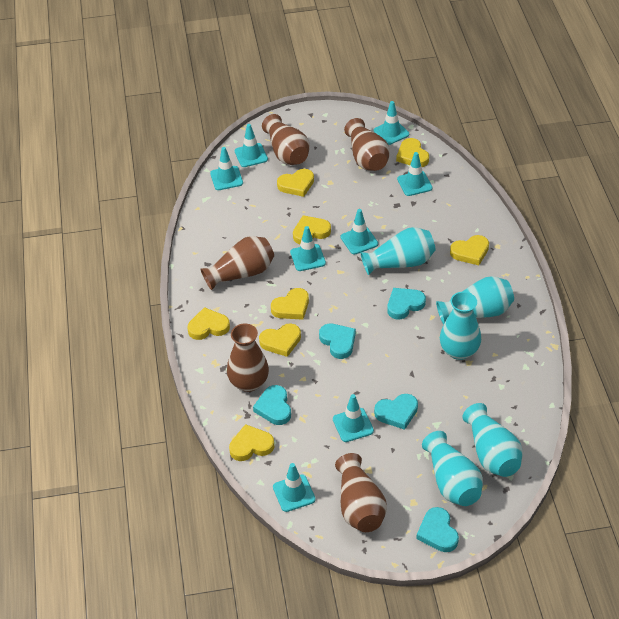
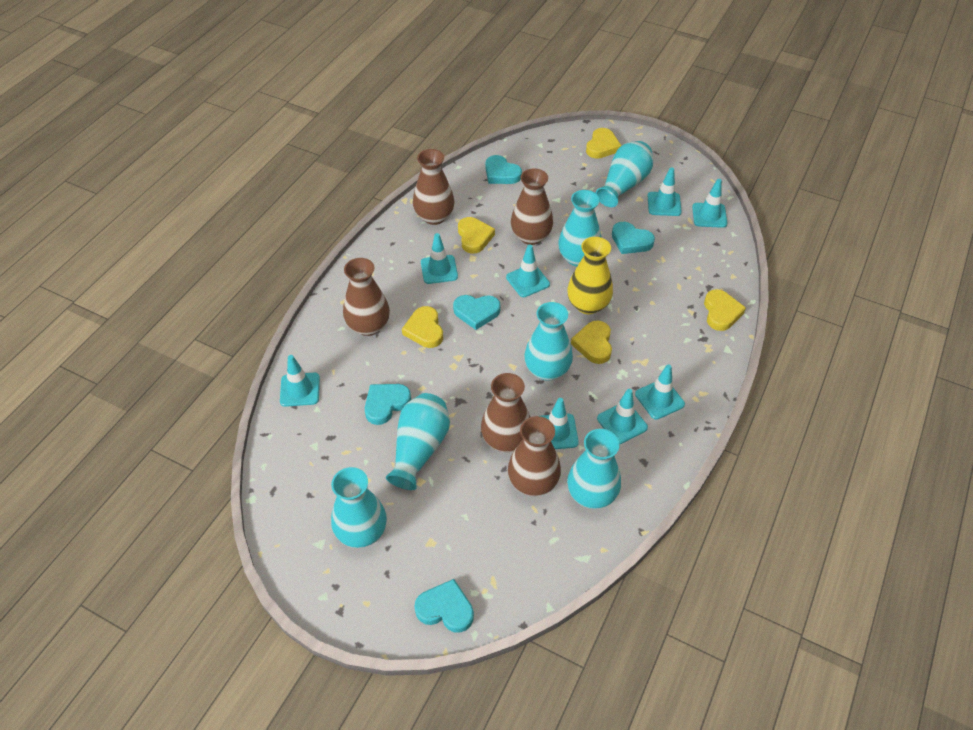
turquoise vase: [361,227,435,275] [422,431,483,506] [436,276,514,324] [440,292,481,360] [463,403,523,477] = 5 -> [331,467,387,548] [386,393,450,490] [524,302,573,381] [558,190,602,266] [567,429,621,509] [596,141,653,207] = 6
yellow heart: [188,307,230,340] [229,424,274,461] [259,323,301,357] [271,288,309,320] [277,169,314,197] [293,215,331,244] [396,138,429,167] [450,235,489,265] = 8 -> [402,306,443,348] [458,217,495,253] [571,320,612,364] [586,128,621,159] [704,289,746,331] = 5
yellow vase: none = 0 -> [567,237,613,314] = 1

